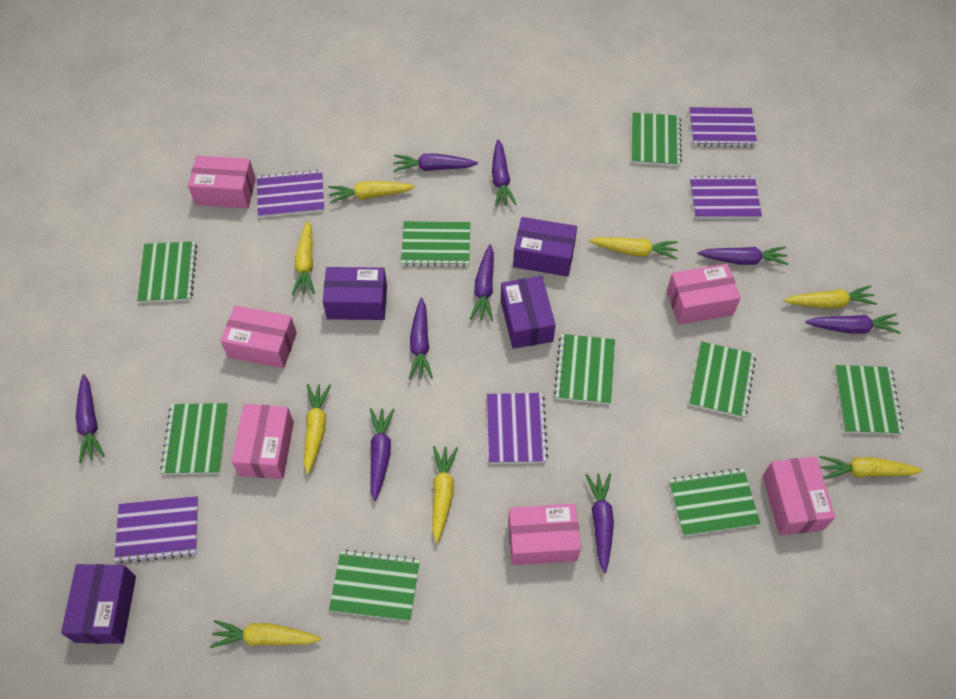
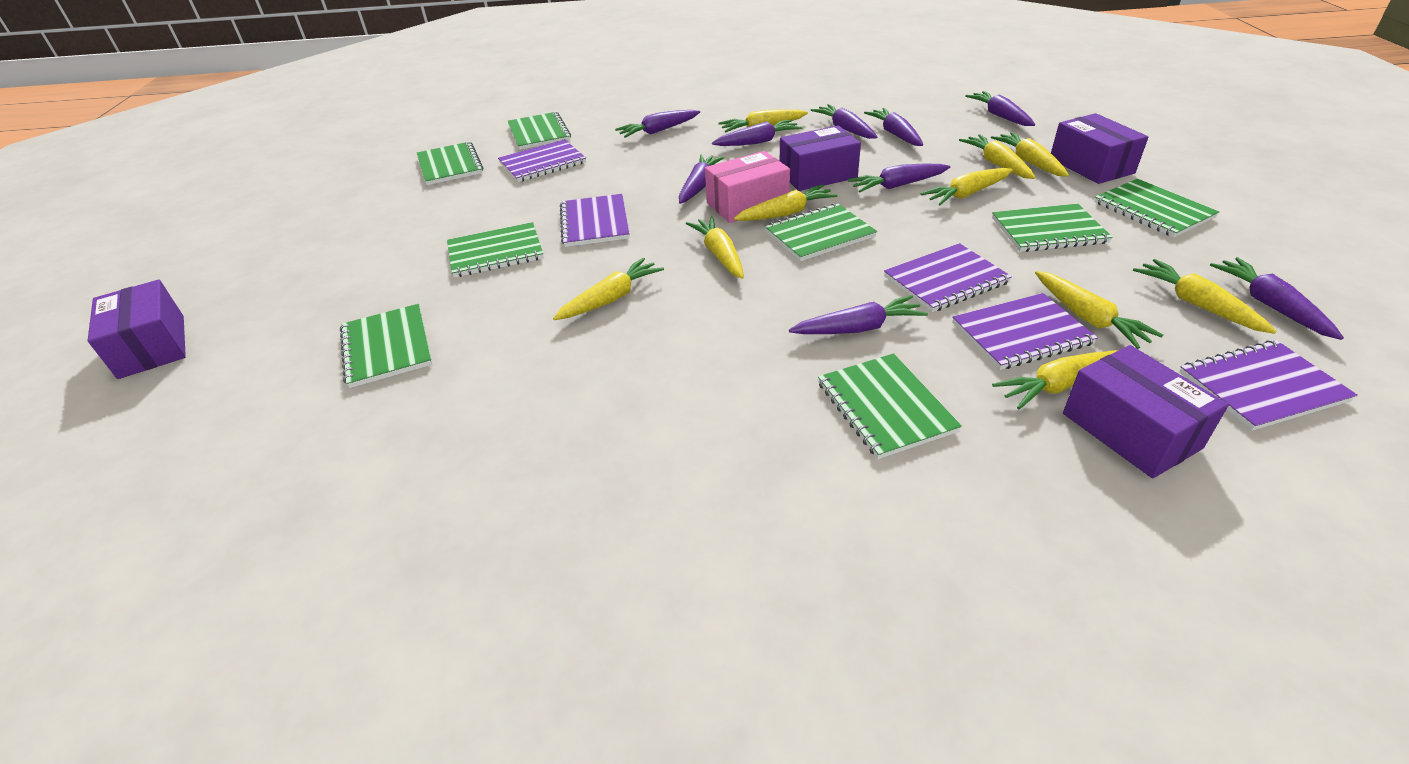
green notebook: [137,241,197,303] [160,403,228,475] [329,550,420,621] [401,221,470,267] [554,334,615,405] [632,113,682,166] [669,468,760,536] [689,341,756,418] [835,365,904,435] = 9 -> [340,304,432,388] [417,142,483,185] [447,222,544,278] [508,112,571,150] [765,203,877,261] [818,353,962,459] [992,204,1113,252] [1094,179,1219,237] = 8
pink box: [188,156,256,209] [220,305,297,368] [232,404,294,479] [508,504,581,565] [667,264,741,325] [763,456,835,535] = 6 -> [705,151,790,223] = 1
yellow carrot: [210,620,321,648] [292,221,315,295] [304,384,331,474] [328,181,415,204] [432,446,458,543] [589,237,678,260] [784,285,877,309] [819,456,923,479] = 8 -> [553,258,664,320] [686,216,744,279] [718,109,808,132] [734,184,838,221] [921,168,1013,205] [959,134,1036,179] [991,132,1069,177] [992,350,1118,409] [1035,271,1163,349] [1133,259,1277,334] = 10

